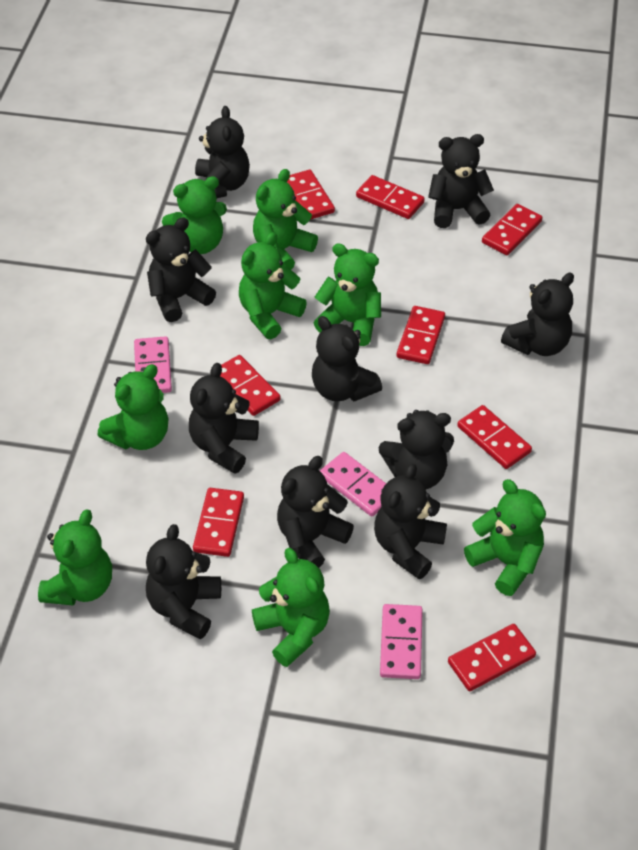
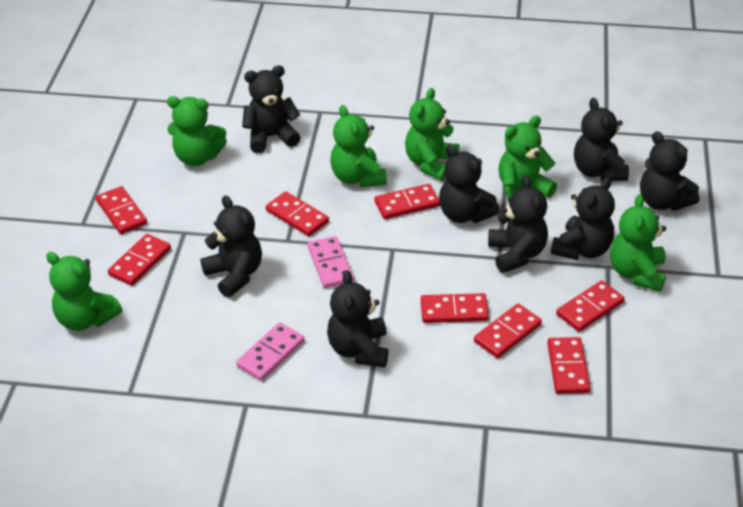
black teddy bear: [146,217,216,322] [146,524,221,639] [189,363,259,474] [195,106,250,198] [277,456,354,568] [312,316,382,402] [374,463,447,579] [379,410,454,489] [428,134,494,228] [501,273,574,356] = 10 -> [200,196,262,297] [242,65,301,153] [327,270,388,367] [439,145,500,223] [488,175,548,273] [551,177,615,260] [574,98,629,181] [640,131,699,211] = 8
green teddy bear: [38,509,112,606] [98,364,169,450] [162,176,227,254] [239,232,307,339] [252,548,330,667] [253,169,318,270] [314,243,381,346] [464,479,546,596] = 8 -> [46,252,122,331] [167,96,227,166] [330,105,387,187] [405,88,459,181] [498,116,557,197] [610,194,666,292] = 6
pink domino: [134,336,172,393] [320,452,386,517] [380,604,423,679] = 3 -> [236,322,304,381] [307,236,354,288] = 2

